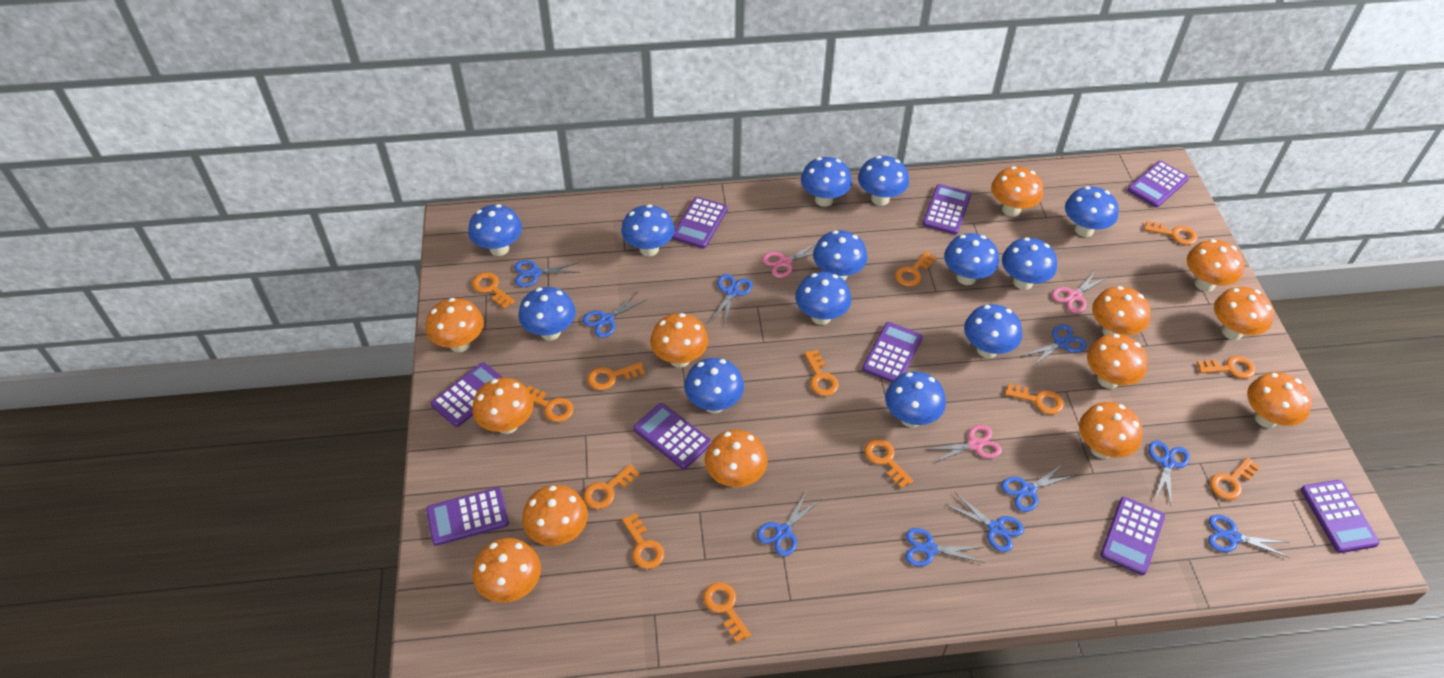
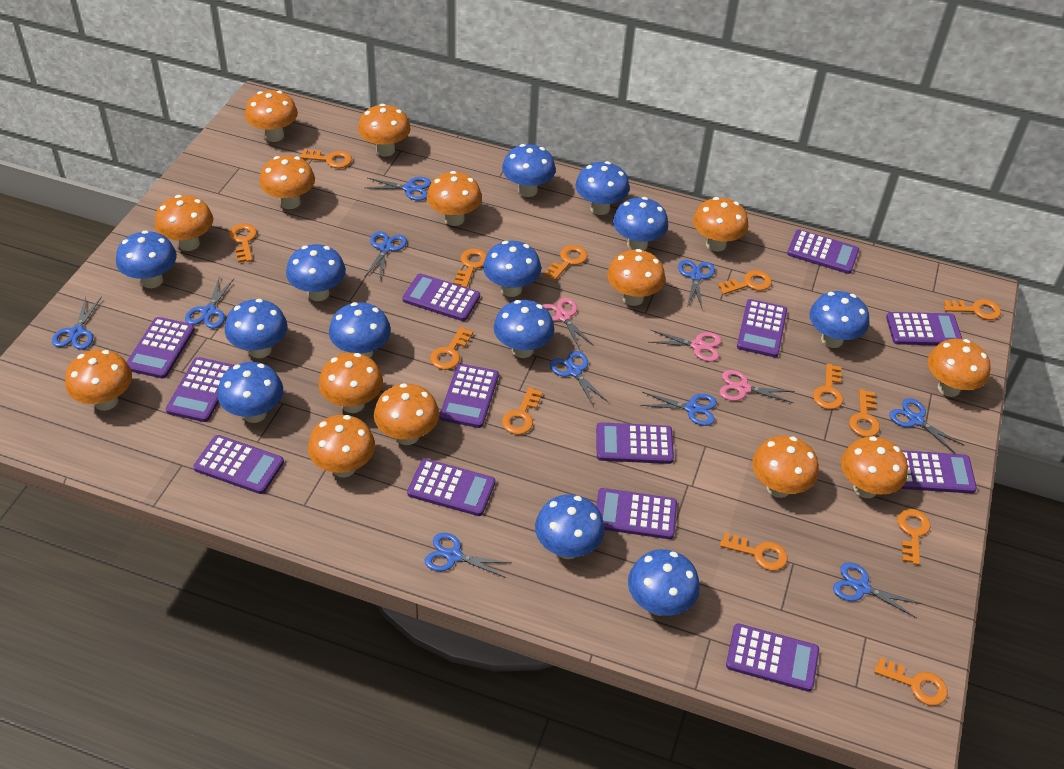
orange mushroom: [426,298,484,352] [472,378,534,434] [473,538,541,603] [522,485,588,546] [650,313,708,368] [705,430,768,488] [991,166,1043,217] [1079,402,1142,459] [1087,334,1147,389] [1092,286,1151,335] [1187,239,1244,292] [1214,287,1274,340] [1247,372,1312,428] = 13 -> [65,349,132,411] [155,195,213,251] [245,90,298,142] [259,155,315,209] [308,415,375,477] [319,353,383,413] [358,104,411,157] [374,383,439,445] [427,171,482,226] [607,249,665,306] [693,197,748,252] [752,436,819,498] [841,436,908,498] [928,339,990,397] = 14
purple calculator: [426,487,509,546] [431,362,503,427] [633,403,712,469] [672,197,728,248] [862,322,923,383] [922,184,971,235] [1100,497,1165,575] [1127,161,1189,208] [1301,480,1380,553] = 9 -> [126,317,195,379] [166,357,234,422] [193,435,284,494] [402,274,480,321] [407,459,495,516] [440,364,499,428] [596,422,674,464] [596,488,677,539] [726,624,819,692] [737,299,787,357] [787,229,859,274] [886,312,962,345] [901,450,977,494] = 13

